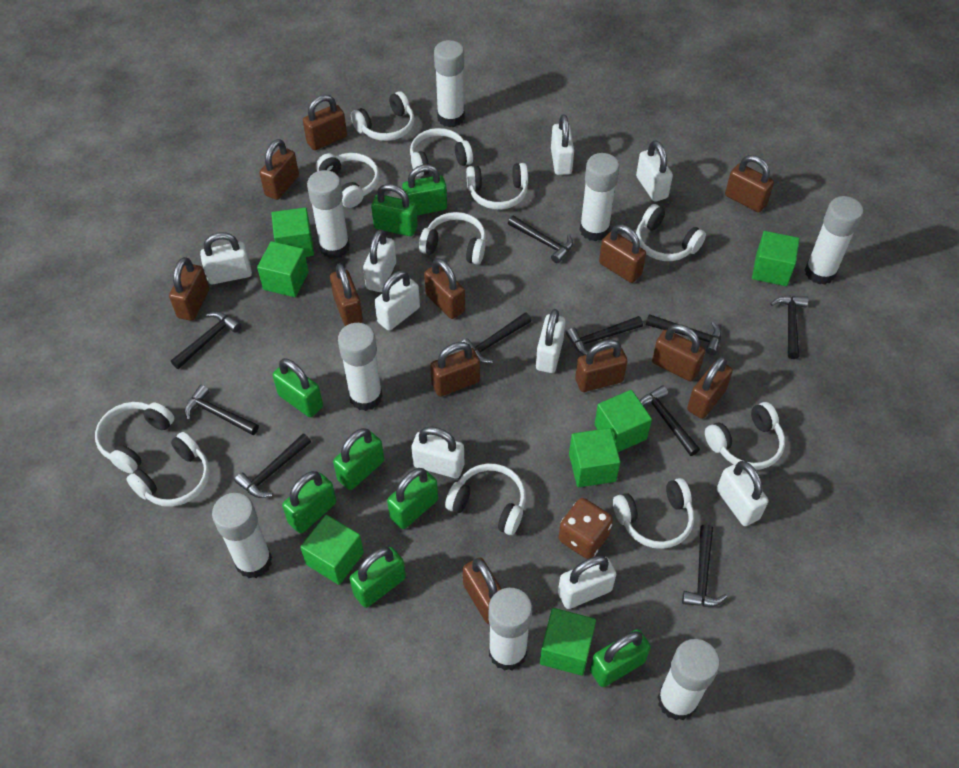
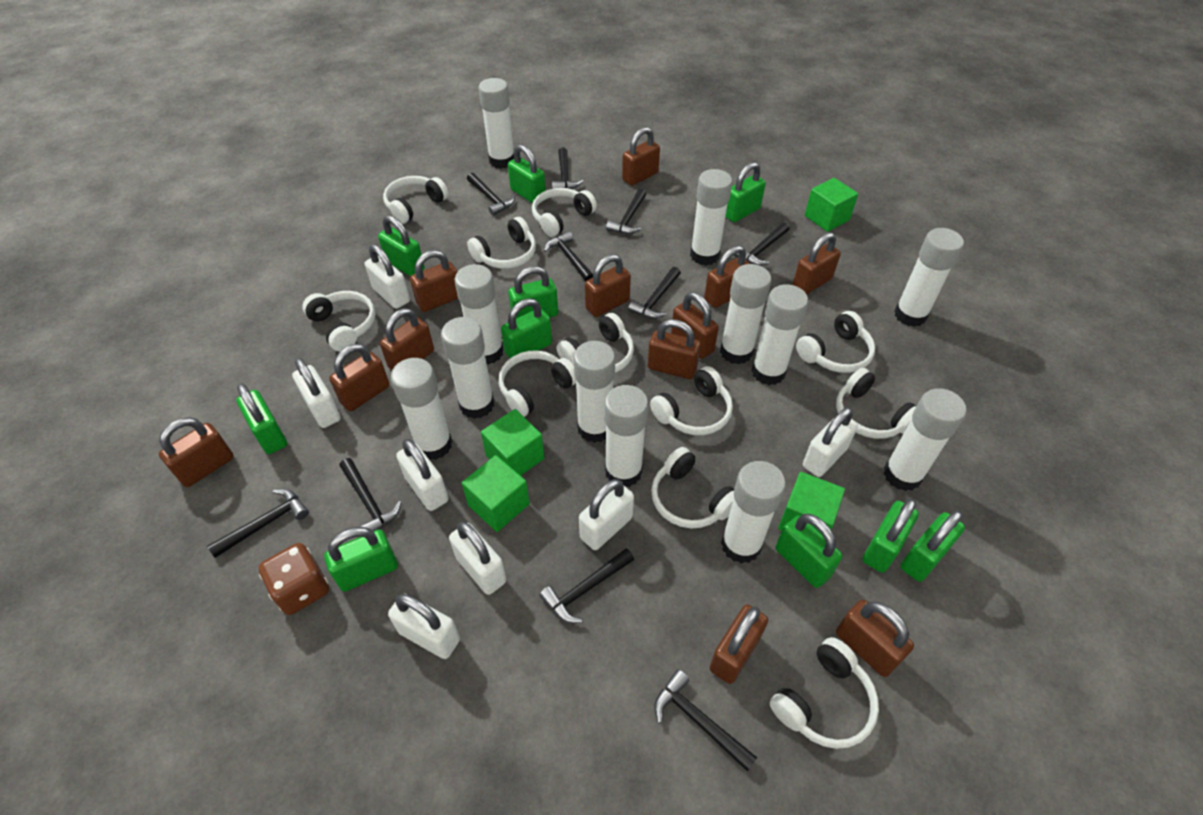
green cube: [257,241,309,297] [271,207,314,257] [300,515,364,585] [540,608,596,676] [569,428,621,487] [594,390,652,452] [752,231,800,286] = 7 -> [462,455,530,532] [481,409,544,476] [778,472,845,532] [805,178,858,232] = 4
green padlock: [272,358,323,417] [282,471,336,533] [333,428,384,490] [350,547,406,608] [371,184,418,236] [387,468,438,529] [402,164,447,215] [590,629,651,687] = 8 -> [236,383,287,454] [324,527,398,592] [378,215,425,276] [501,298,552,358] [508,144,546,203] [508,266,558,318] [726,162,766,222] [776,514,842,588] [862,498,919,573] [900,510,965,582] = 10
white glue stick: [212,493,272,578] [307,170,350,259] [338,323,383,411] [434,40,465,127] [488,588,532,671] [580,153,620,241] [657,639,720,720] [805,196,864,284] = 8 -> [391,358,452,460] [441,317,494,419] [455,264,504,365] [479,78,514,169] [573,341,615,443] [604,385,649,487] [690,169,732,265] [720,264,771,364] [721,461,786,564] [751,284,808,385] [883,388,966,491] [894,228,964,327] = 12
white padlock: [200,232,252,284] [363,229,396,292] [375,271,420,331] [412,427,464,479] [536,309,565,373] [551,114,574,175] [558,556,616,609] [636,141,673,202] [717,461,768,526] = 9 -> [292,358,341,428] [365,244,410,309] [388,594,460,659] [396,439,449,511] [449,522,506,595] [579,479,634,550] [803,407,858,477] = 7

